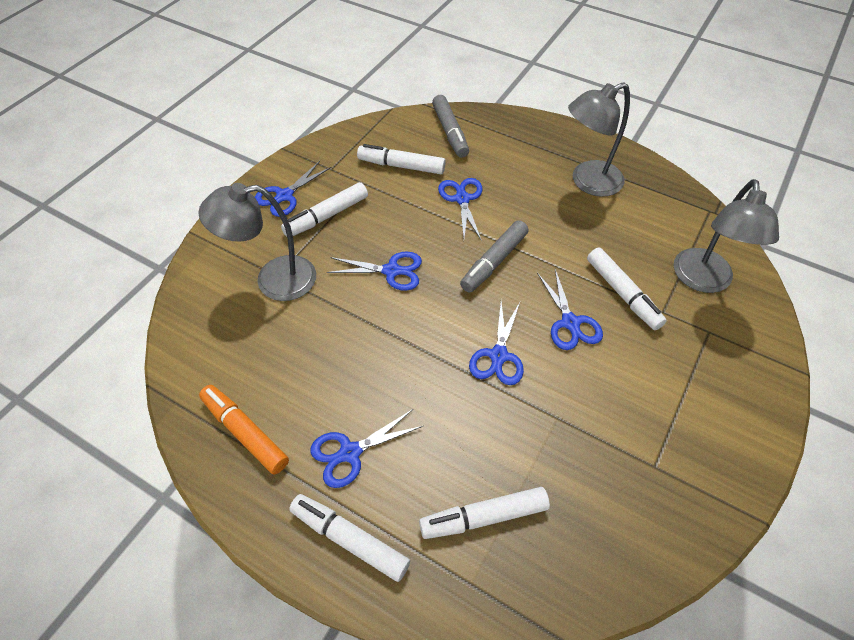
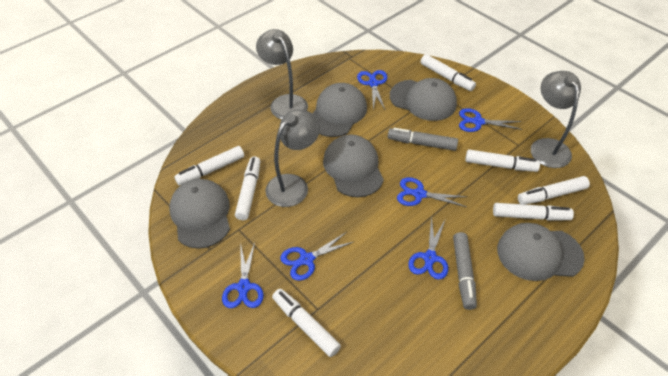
grey cap: none = 0 -> [169,179,230,249] [313,83,367,137] [323,134,384,197] [390,78,457,121] [497,223,585,281] = 5
orange marker: [199,385,289,475] = 1 -> none = 0
white marker: [281,182,368,237] [289,494,410,582] [357,144,446,174] [419,487,550,539] [587,247,667,330] = 5 -> [174,146,244,186] [235,156,261,220] [272,289,341,357] [421,54,476,91] [465,149,540,172] [493,203,574,221] [518,176,590,204] = 7

